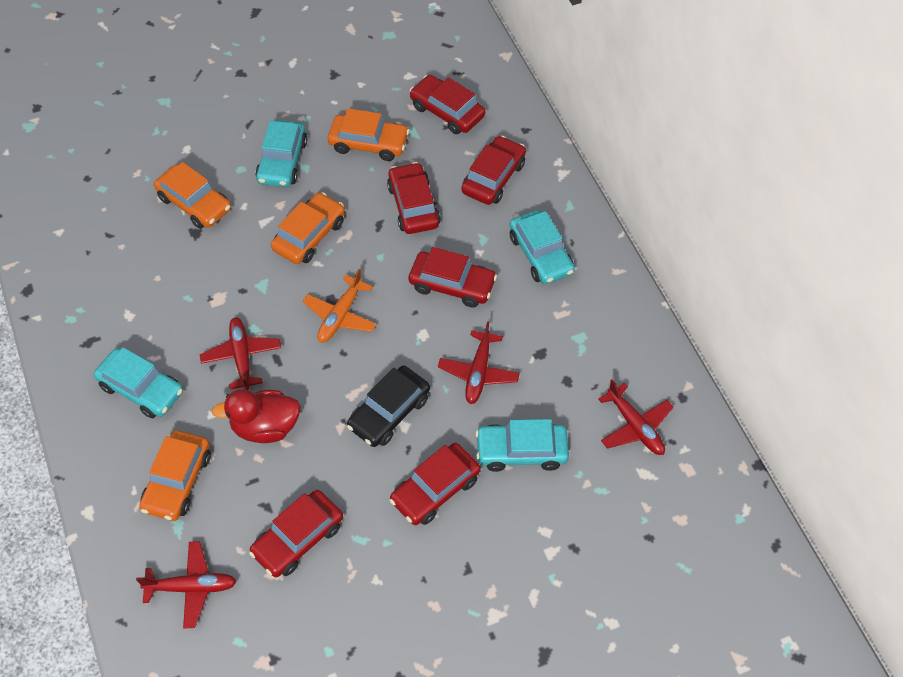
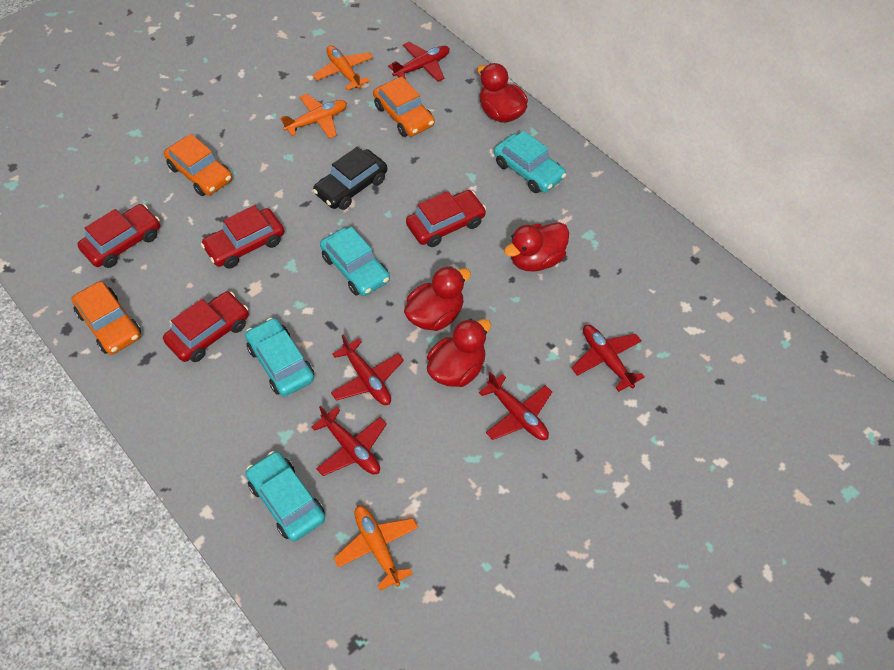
orange car: [139,430,211,521] [154,162,231,229] [271,192,345,264] [328,108,410,161] = 4 -> [71,281,141,355] [164,134,232,196] [373,76,435,137] = 3
orange plane: [302,269,376,342] = 1 -> [280,94,347,139] [313,45,373,90] [334,505,418,591] = 3
red car: [249,490,343,577] [387,162,441,234] [390,443,481,525] [409,247,497,308] [410,75,485,134] [462,136,526,205] = 6 -> [78,204,160,268] [163,291,249,362] [201,205,284,269] [406,190,486,247] = 4
red duck: [212,389,301,443] = 1 -> [404,266,471,331] [427,318,491,387] [477,63,528,122] [504,222,569,272] = 4
red plane: [136,541,237,629] [200,317,281,390] [438,321,520,404] [598,379,674,455] = 4 -> [311,406,387,476] [331,335,404,405] [388,42,450,82] [479,372,552,440] [572,325,645,392] = 5

